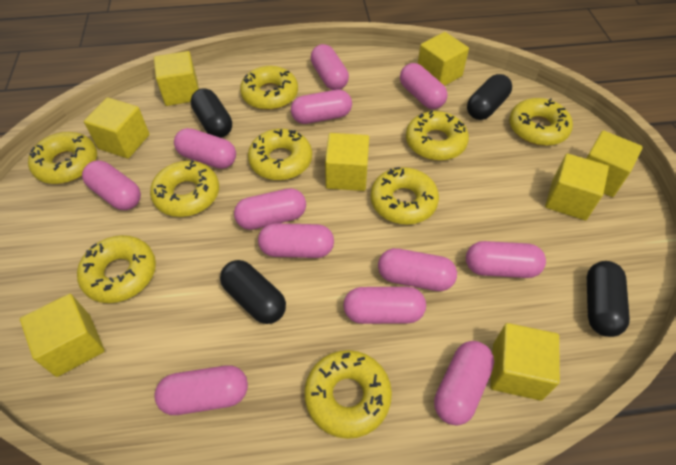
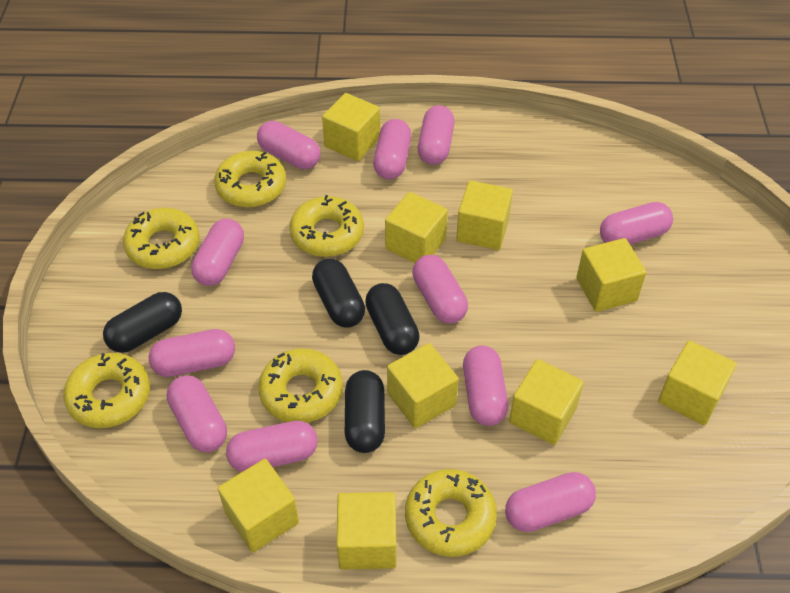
pink capsule: [82,161,141,210] [154,365,248,415] [174,128,236,169] [234,188,306,230] [258,223,334,258] [291,90,352,124] [311,44,349,90] [343,287,426,324] [378,248,457,291] [400,63,448,109] [434,341,494,425] [466,241,546,278] = 12 -> [149,329,235,377] [167,375,227,452] [191,219,244,286] [226,421,318,472] [257,121,321,169] [373,119,411,179] [413,255,468,323] [418,105,455,165] [463,345,508,426] [505,472,596,532] [600,202,673,245] = 11
yellow cube: [20,294,105,377] [84,98,149,159] [154,51,199,106] [325,133,369,191] [418,32,469,86] [490,323,560,400] [545,153,609,220] [586,130,643,197] = 8 -> [218,459,299,552] [322,93,380,161] [337,492,396,569] [385,192,448,263] [387,343,459,428] [456,180,513,250] [509,359,584,445] [576,238,646,312] [658,340,737,425] = 9
yellow donut: [28,132,97,184] [77,235,156,303] [150,160,219,217] [240,66,298,110] [248,129,312,180] [304,350,392,439] [371,167,439,225] [406,111,469,161] [509,98,573,146] = 9 -> [63,353,150,428] [123,208,200,269] [214,151,286,208] [258,348,343,423] [289,195,364,257] [405,469,497,557] = 6

